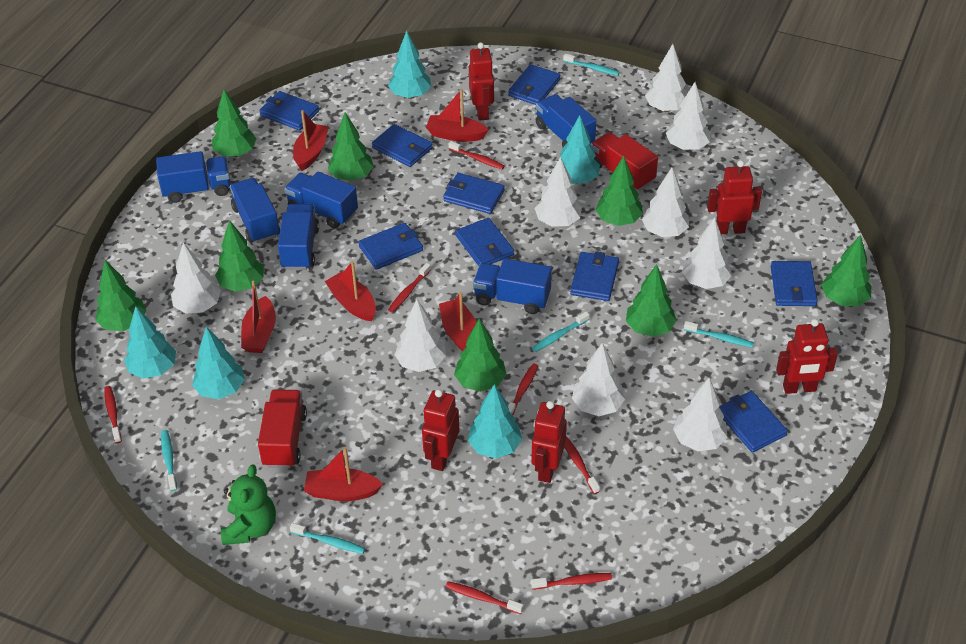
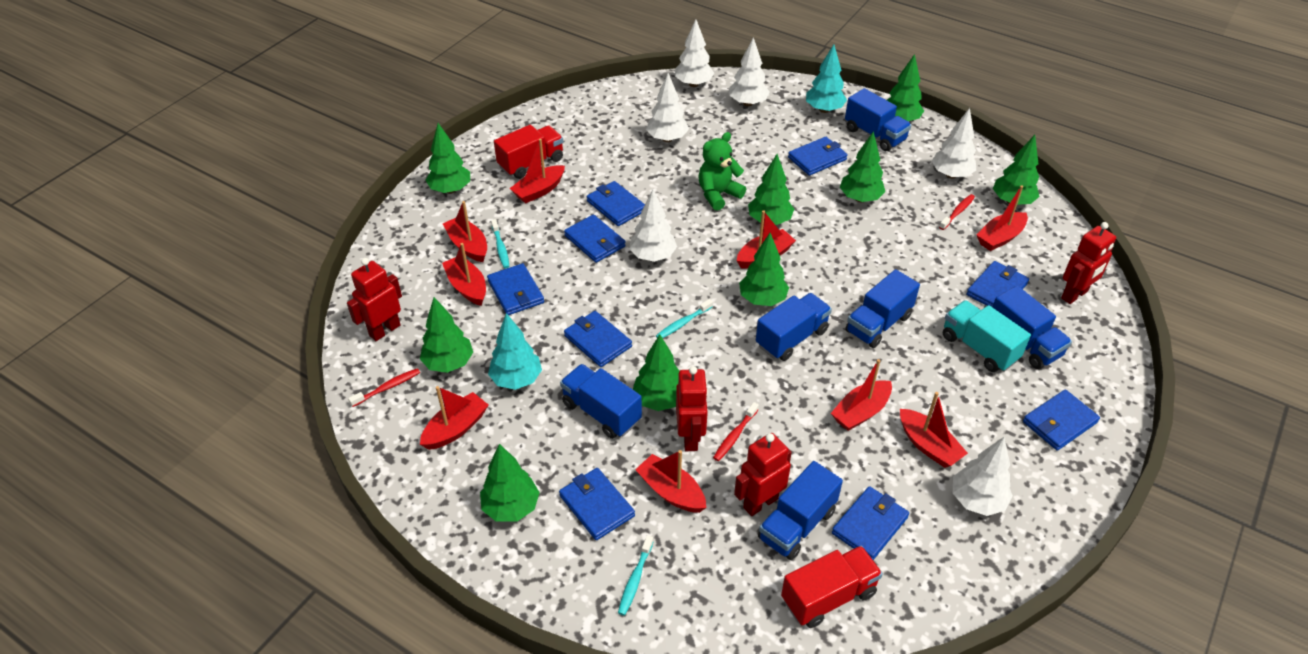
green tree: [96,260,146,331] [212,89,256,157] [215,220,264,292] [328,112,374,181] [454,319,507,392] [596,156,643,226] [626,264,677,337] [821,235,871,306] = 8 -> [420,297,473,373] [426,123,470,194] [480,444,540,522] [633,334,679,411] [739,233,789,306] [748,154,794,225] [840,131,885,202] [887,54,924,121] [993,135,1040,205] = 9
red boat: [241,281,276,353] [293,110,329,171] [304,447,383,501] [325,261,376,321] [426,89,489,142] [439,292,477,351] = 6 -> [420,386,488,450] [442,243,486,306] [443,201,487,262] [509,139,565,204] [635,450,706,513] [737,210,796,269] [831,359,892,431] [900,392,968,468] [977,186,1028,251] = 9
red robot: [422,389,459,471] [469,42,494,121] [532,401,567,483] [707,160,762,234] [776,319,838,394] = 5 -> [347,258,402,341] [676,366,708,451] [734,433,792,516] [1061,222,1116,304] = 4
red toothbrush: [104,386,122,443] [388,263,431,312] [446,581,523,614] [448,141,505,169] [508,364,538,415] [531,573,612,590] [564,436,600,494] = 7 -> [348,368,420,407] [713,402,759,461] [939,194,975,230] = 3
turquoise toothbrush: [161,430,177,491] [290,523,365,554] [532,312,589,352] [563,54,620,76] [684,321,754,348] = 5 -> [491,219,510,269] [618,535,653,616] [656,299,713,338] = 3
turquoise tree: [124,306,176,379] [192,326,245,399] [388,31,431,99] [468,384,522,458] [554,115,600,184] = 5 -> [488,313,542,390] [806,44,847,113] = 2
turquoise truck: none = 0 -> [943,300,1031,372] = 1
white tree: [171,242,221,314] [394,300,446,372] [535,157,582,227] [572,343,625,416] [642,167,689,237] [645,44,688,112] [666,82,711,150] [673,378,728,451] [682,217,732,289] = 9 -> [629,189,677,262] [646,73,689,142] [675,19,714,87] [729,37,770,106] [932,108,976,179] [953,437,1013,516] = 6

